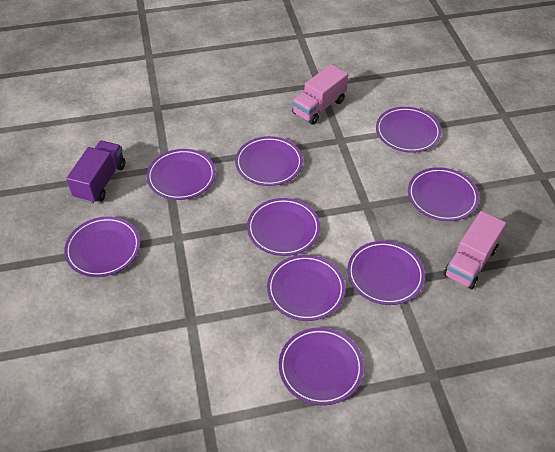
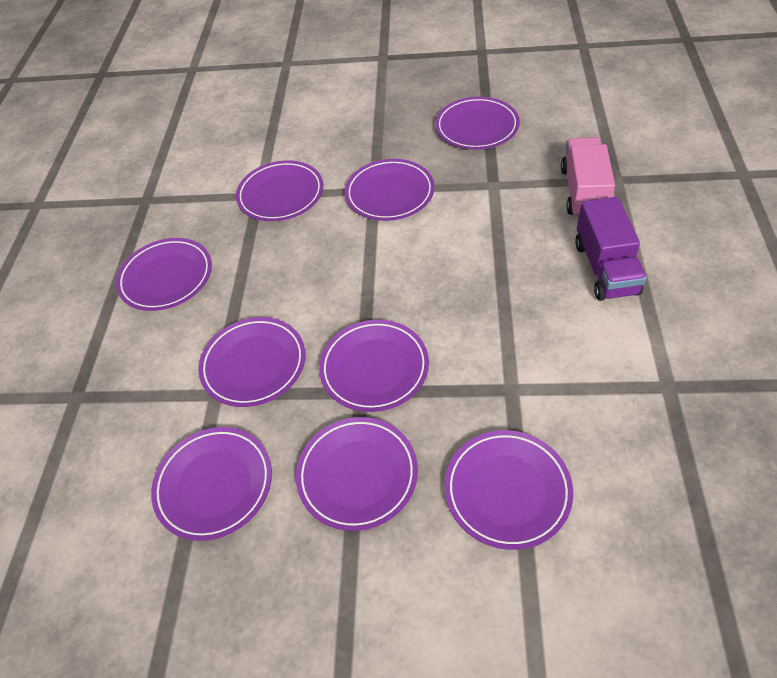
pink truck: [292,64,348,125] [443,211,506,289] = 2 -> [561,137,615,218] = 1

